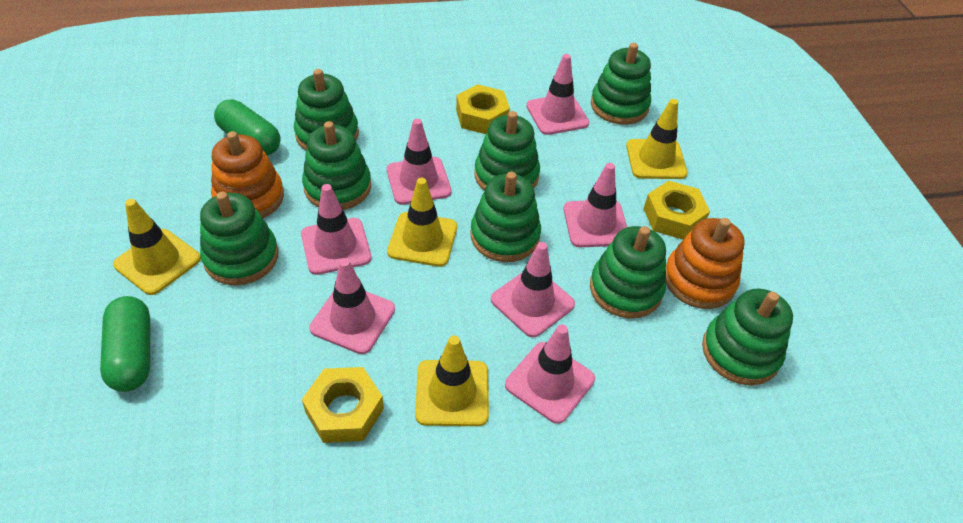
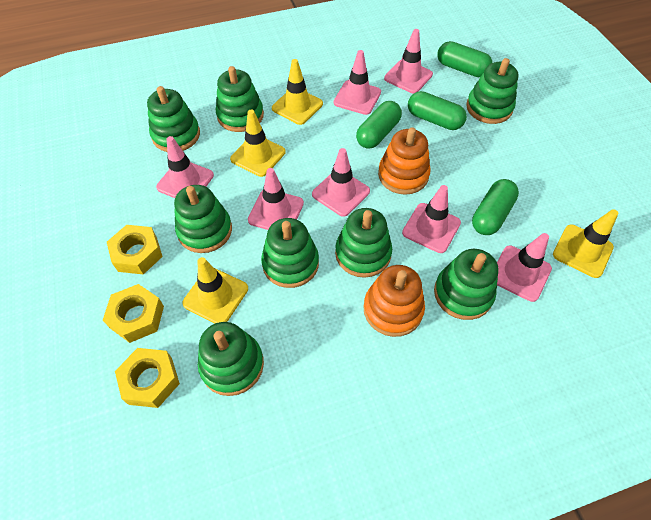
green capsule: [100,296,150,392] [214,99,281,156] = 2 -> [356,101,402,149] [408,91,467,130] [438,41,493,77] [472,179,519,235] = 4

